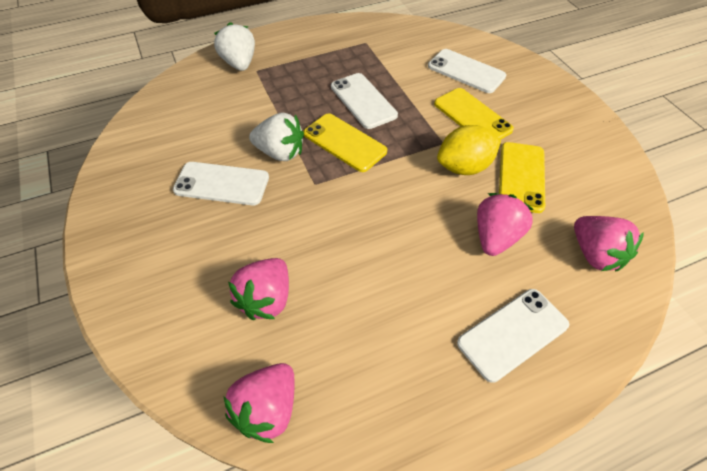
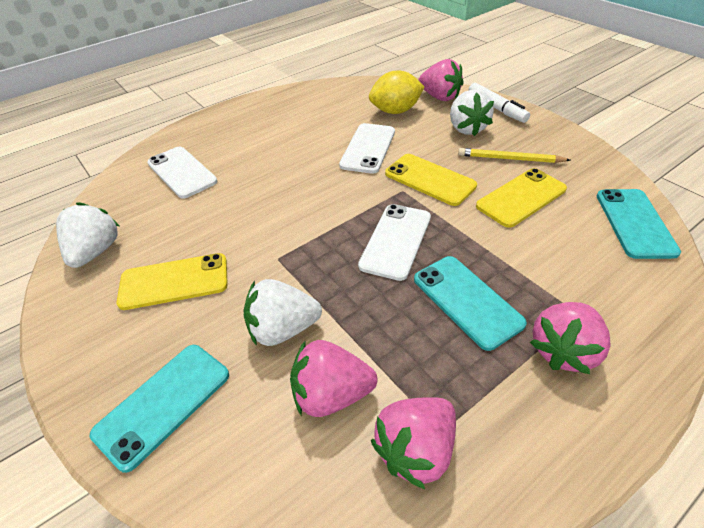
turquoise phone: none = 0 -> [90,345,229,473] [414,256,527,351] [597,189,681,259] = 3
white marker: none = 0 -> [468,83,530,123] = 1
white phone: [173,162,269,205] [331,73,398,129] [428,49,506,93] [457,289,569,383] = 4 -> [147,147,217,199] [339,123,395,174] [358,204,431,281] = 3
white strawberry: [214,22,255,71] [249,113,304,161] = 2 -> [56,202,119,268] [243,279,322,346] [450,90,494,136] = 3
yellow pencil: none = 0 -> [458,148,571,163] = 1

